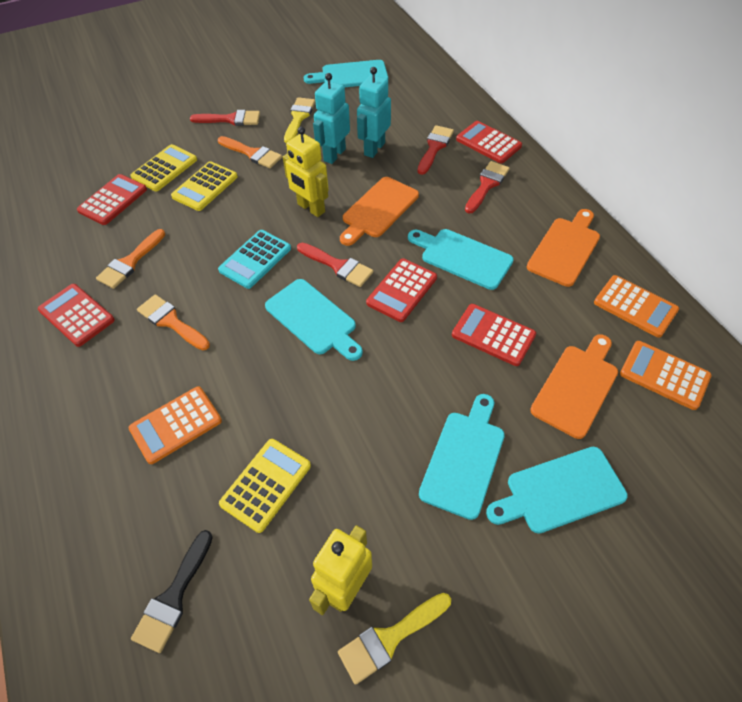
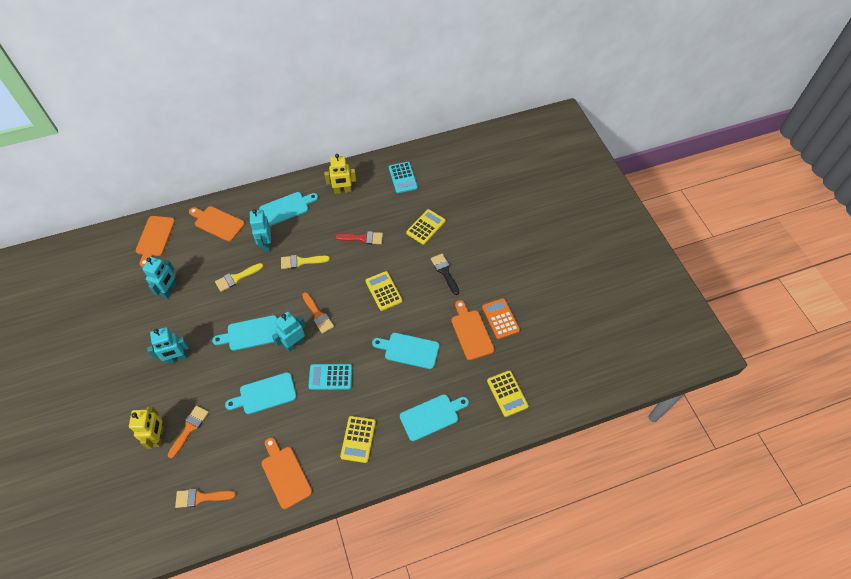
orange calculator: [129,386,222,464] [594,275,679,338] [620,341,712,410] = 3 -> [482,298,520,339] = 1
orange cutting board: [340,177,419,246] [527,209,600,287] [530,334,618,439] = 3 -> [136,216,175,267] [189,206,245,241] [262,437,312,509] [451,300,494,360] = 4
red brush: [190,110,260,126] [297,243,373,287] [417,125,454,175] [465,161,510,213] = 4 -> [335,231,383,244] = 1
red calculator: [38,284,115,347] [77,174,147,225] [366,259,437,322] [452,304,536,366] [456,121,522,163] = 5 -> none = 0
turquoise calculator: [218,230,291,289] = 1 -> [308,364,352,390] [389,162,418,193] = 2
turquoise robot: [313,73,350,164] [357,67,391,158] = 2 -> [142,257,177,299] [147,327,189,364] [250,209,271,252] [272,311,306,352] = 4
yellow calculator: [130,144,197,191] [171,161,238,211] [219,439,311,533] = 3 -> [340,416,376,463] [365,271,403,311] [406,209,446,245] [487,370,529,417] = 4

